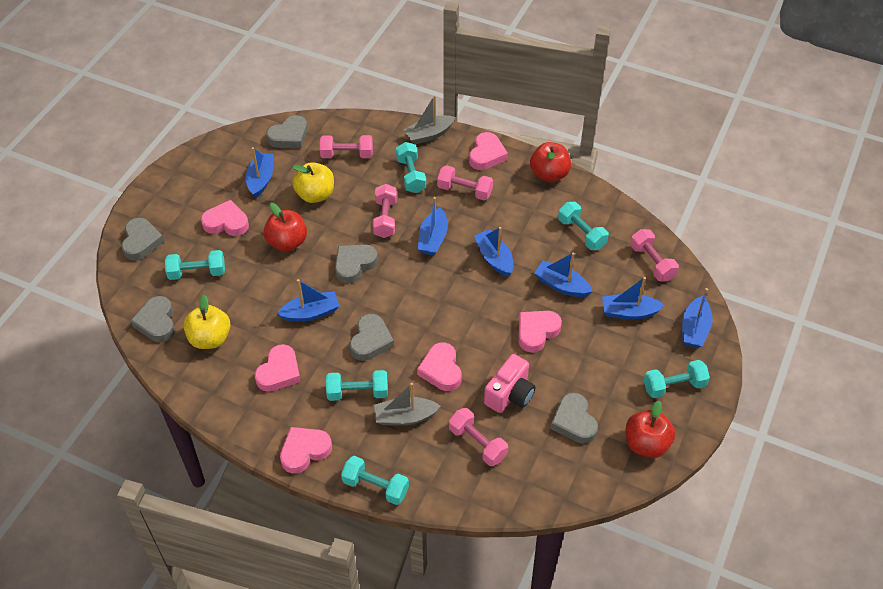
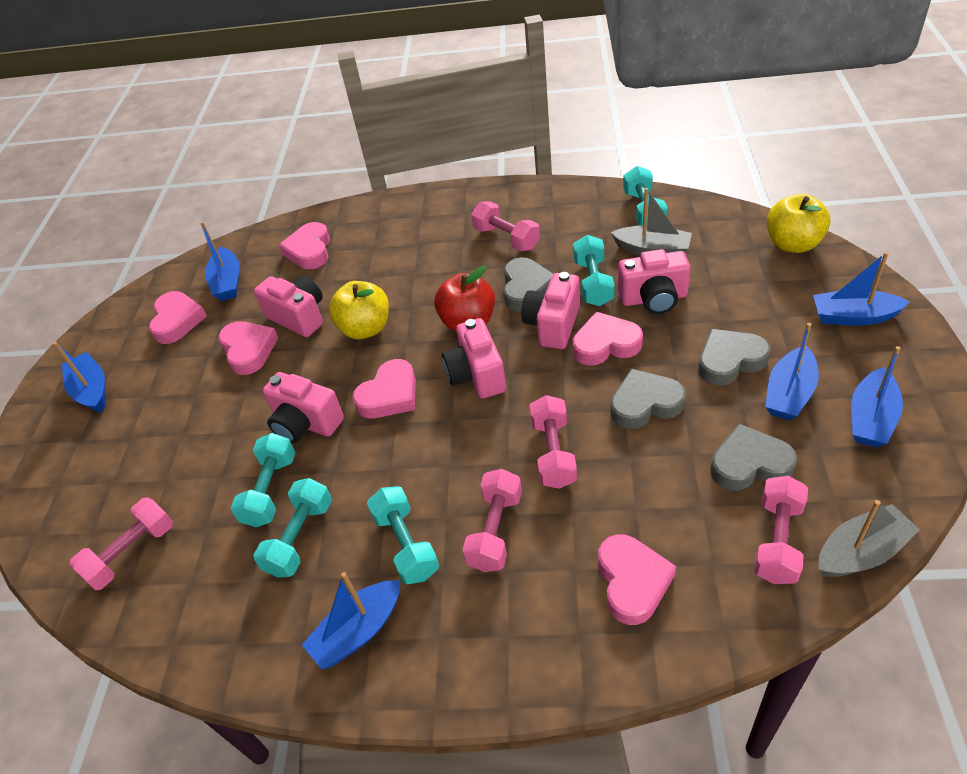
blue boat: [246,147,274,198] [277,279,339,322] [418,197,448,256] [474,227,513,277] [534,252,593,297] [602,277,665,320] [682,288,712,348] = 7 -> [53,342,106,413] [200,221,239,301] [302,572,400,670] [765,323,819,421] [813,252,910,326] [851,346,903,447] = 6
grey heart: [122,218,164,261] [131,296,175,342] [266,115,308,148] [335,244,378,284] [350,314,394,361] [551,393,598,444] = 6 -> [503,257,553,312] [611,369,686,429] [699,329,770,386] [710,424,797,490] = 4
pink camera: [484,354,536,413] = 1 -> [254,276,323,337] [263,372,344,443] [442,318,506,399] [521,272,580,349] [618,249,690,314] = 5
red apple: [263,203,307,252] [530,142,571,182] [626,401,675,458] = 3 -> [434,266,495,332] = 1
turquoise dumbbell: [165,250,225,280] [326,370,388,401] [341,456,409,505] [396,142,426,193] [558,202,609,250] [644,360,710,398] = 6 -> [231,433,296,527] [253,478,332,578] [367,486,439,585] [573,235,614,306] [623,166,667,225] = 5

